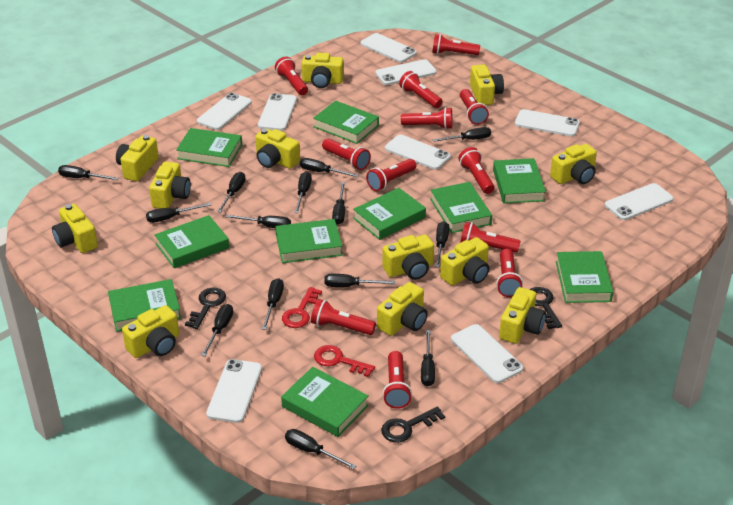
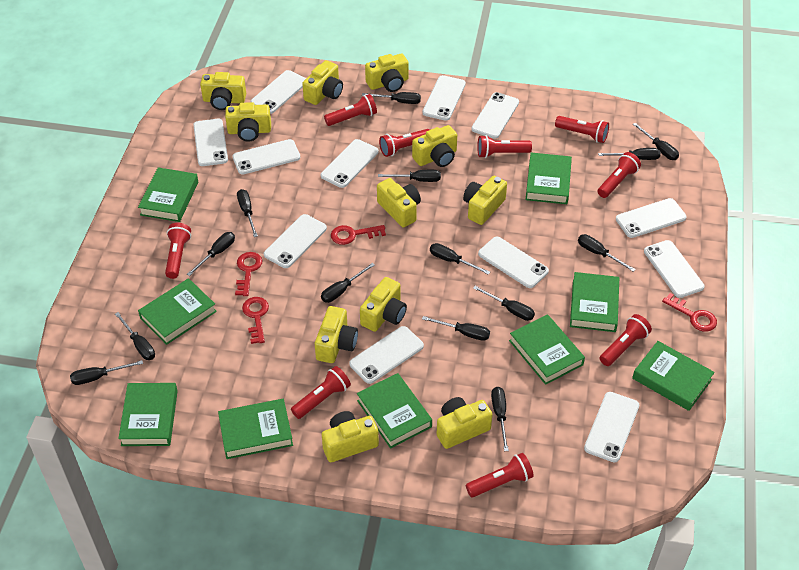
black key: [185,287,226,329] [381,406,445,443] [530,287,562,329] = 3 -> none = 0
green book: [108,279,181,332] [154,215,229,268] [176,128,242,167] [275,219,342,263] [281,367,369,437] [313,101,379,144] [353,188,426,240] [430,182,492,233] [493,158,546,204] [556,251,613,303] = 10 -> [118,383,178,446] [138,168,198,222] [138,278,217,345] [218,399,293,459] [357,373,432,449] [509,314,585,385] [525,153,572,204] [570,272,619,332] [632,341,715,411] = 9
red flashlight: [275,56,308,95] [311,299,376,335] [322,139,371,170] [366,159,416,191] [383,351,412,409] [399,71,443,108] [401,107,453,129] [432,34,480,55] [459,147,494,194] [460,89,489,125] [460,222,521,253] [496,249,523,297] = 12 -> [165,223,191,279] [291,366,351,419] [324,94,377,126] [379,129,430,157] [466,453,534,497] [477,135,532,158] [555,116,609,143] [597,152,641,198] [599,314,652,366] = 9
red key: [282,287,322,328] [314,345,375,377] = 2 -> [235,252,263,296] [242,297,269,344] [331,225,386,245] [662,293,717,332] = 4
white phone: [197,93,252,130] [206,359,262,423] [258,93,297,131] [360,33,417,63] [375,59,437,85] [385,135,451,170] [451,324,523,383] [515,109,580,136] [605,183,673,220] = 9 -> [193,119,228,166] [233,139,300,175] [250,70,306,114] [264,214,327,268] [321,139,378,188] [349,326,424,384] [422,75,466,121] [472,92,519,139] [478,237,549,288] [584,392,639,462] [616,198,687,238] [644,240,705,298] = 12
yellow camera: [52,204,98,253] [116,135,159,181] [122,305,179,358] [149,162,191,209] [255,128,300,169] [302,53,344,88] [377,282,428,336] [382,235,434,280] [440,237,489,286] [470,64,504,105] [499,287,546,344] [550,144,597,184] = 12 -> [200,72,246,110] [225,102,271,142] [302,60,343,105] [315,306,358,363] [322,411,379,462] [360,277,407,332] [365,54,409,92] [377,178,421,227] [412,125,457,167] [437,397,493,449] [463,176,507,225] = 11

